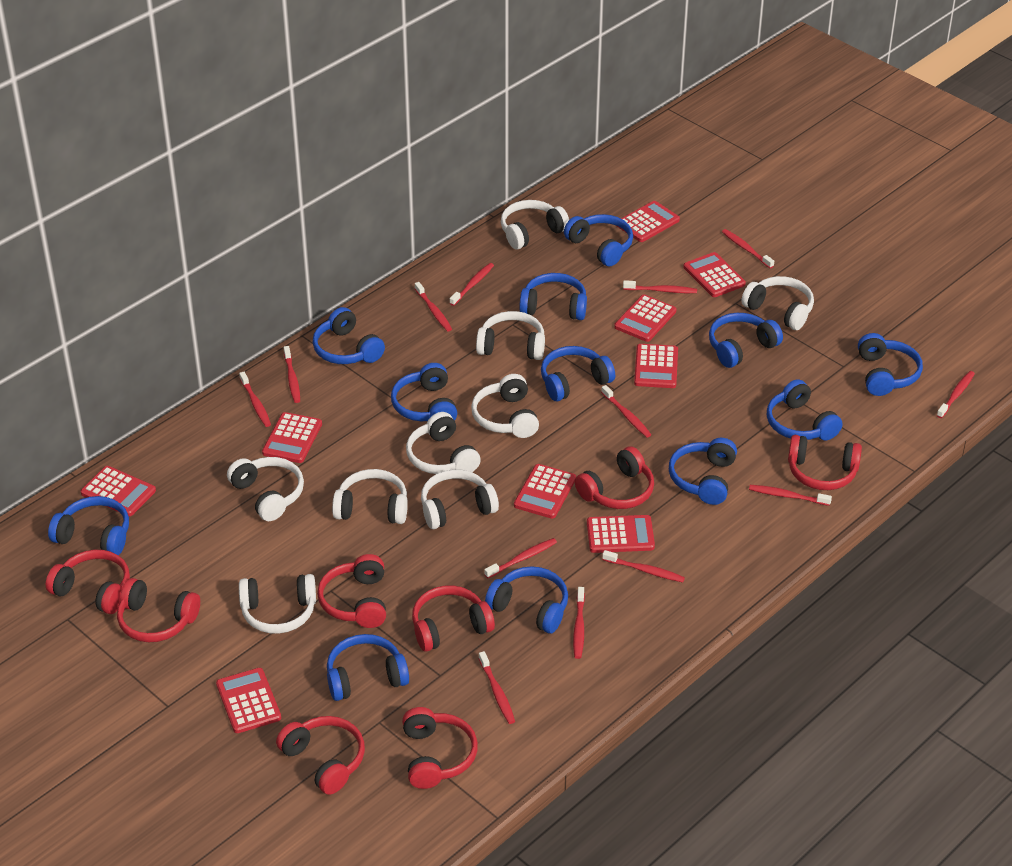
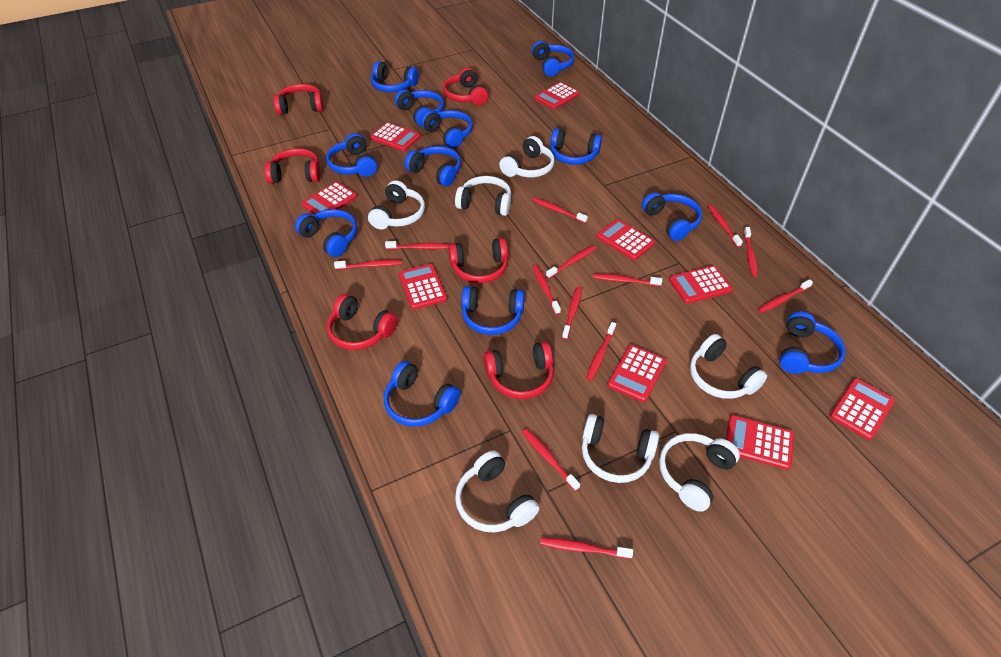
red headphones: [46,550,130,614] [117,578,200,642] [276,716,365,795] [317,554,386,628] [402,707,478,789] [412,586,495,652] [575,446,654,509] [788,435,862,490] = 8 -> [264,148,321,183] [273,84,323,115] [327,294,398,350] [443,68,488,105] [448,238,508,283] [484,342,554,399] = 6
white headphones: [227,457,304,521] [239,574,316,634] [332,469,408,524] [406,412,481,474] [421,469,499,529] [471,374,539,438] [476,311,545,360] [501,200,569,249] [741,276,814,330] = 9 -> [368,180,425,230] [455,176,511,216] [455,450,539,533] [499,136,554,177] [582,414,659,483] [659,433,740,512] [690,334,767,399] = 7

